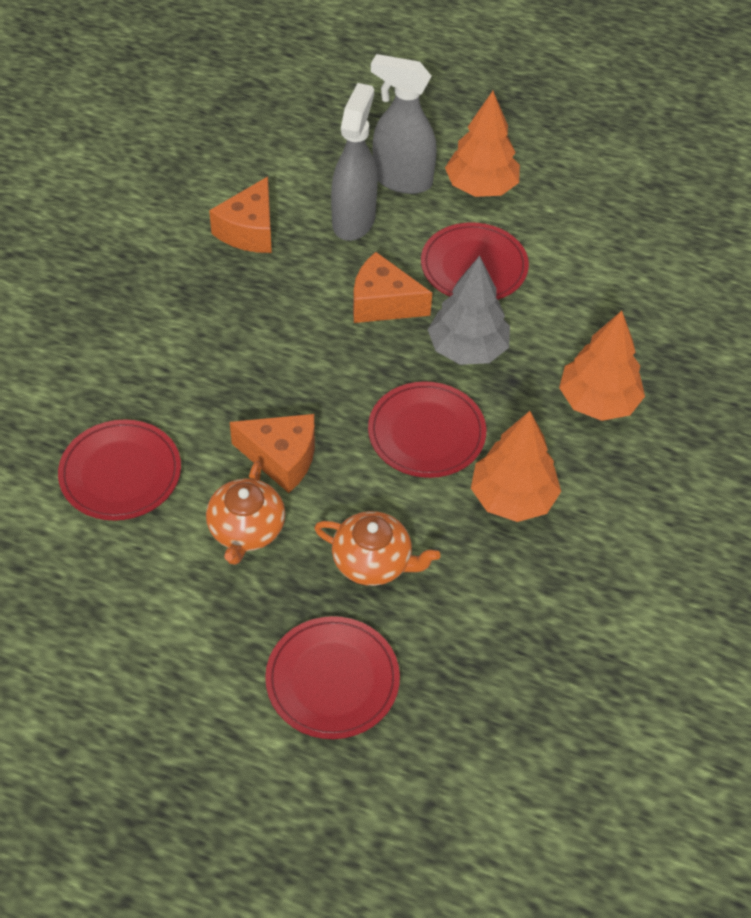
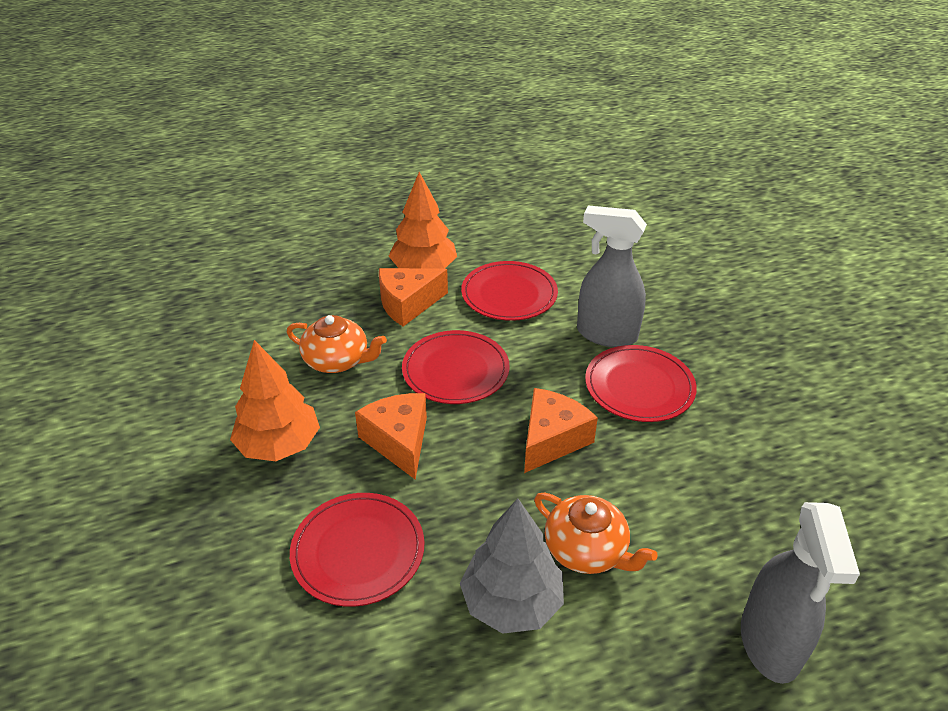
orange tree: [445,91,520,197] [471,411,561,522] [559,311,645,421] = 3 -> [230,340,320,461] [389,172,457,269] = 2

